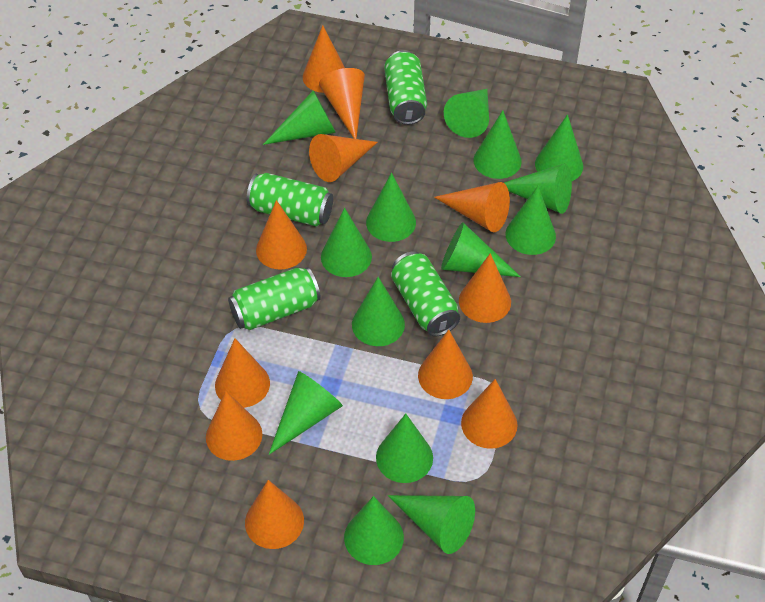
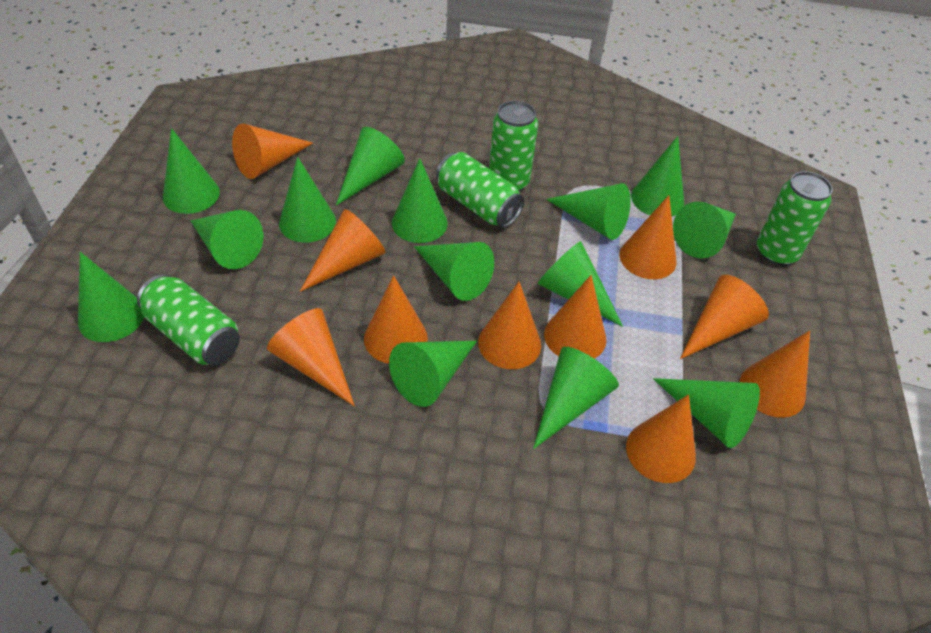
orange cone: [206,391,262,461] [215,338,270,408] [245,480,304,549] [256,200,307,270] [303,25,345,93] [309,134,378,182] [319,68,365,139] [418,330,473,399] [434,182,510,232] [459,253,511,323] [461,379,517,449] = 11 -> [232,124,313,179] [267,308,355,406] [300,209,385,292] [364,275,428,364] [478,282,541,369] [544,275,606,359] [620,195,677,279] [626,394,696,483] [680,275,769,359] [740,330,810,418] = 10

